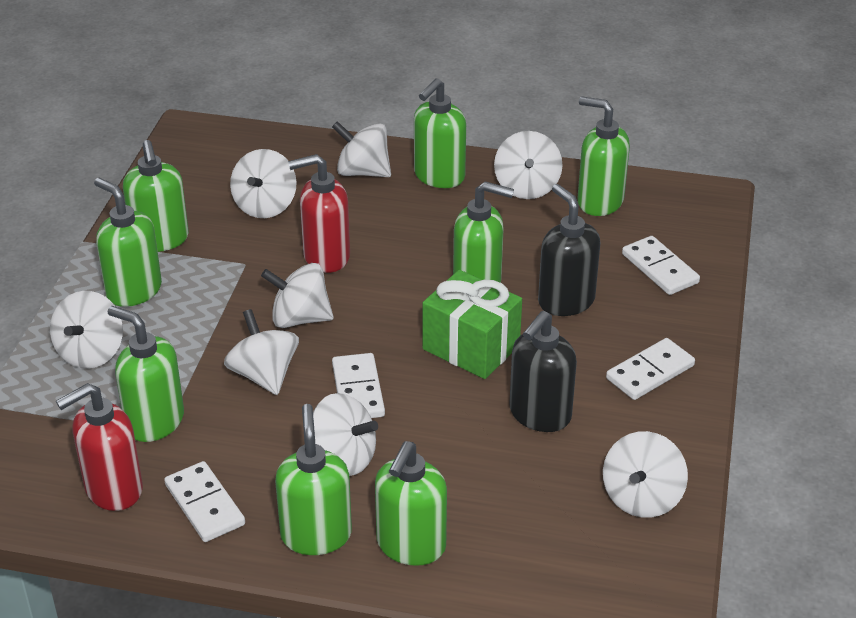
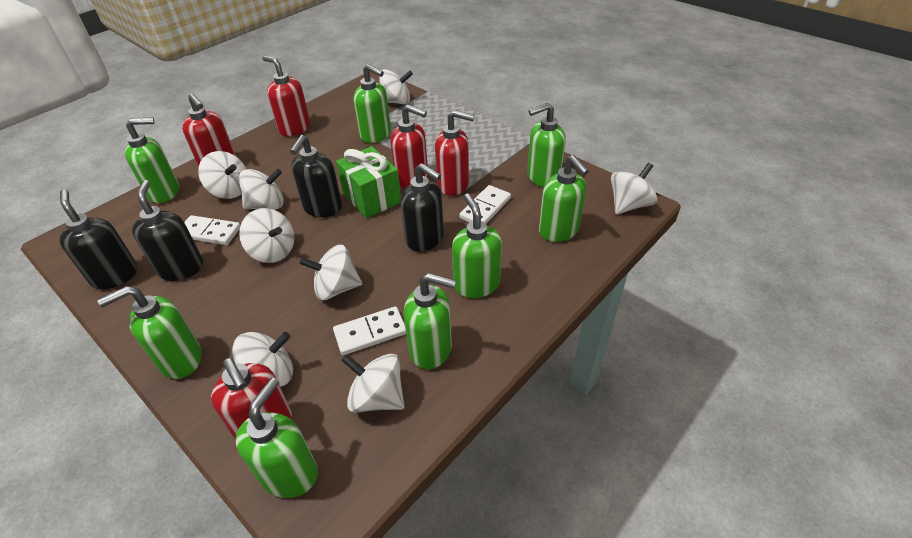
black soap dispenser: [509,311,577,432] [538,184,600,316] = 2 -> [59,189,138,289] [132,180,203,281] [290,135,342,217] [400,163,444,251] = 4
red soap dispenser: [56,383,143,511] [288,154,350,273] = 2 -> [182,93,236,167] [211,358,292,440] [262,56,310,136] [390,105,428,188] [435,110,474,196] = 5
white domino: [164,461,245,542] [332,353,385,418] [606,338,695,400] [622,236,700,295] = 4 -> [184,215,240,245] [333,306,406,355] [459,185,511,224] = 3

